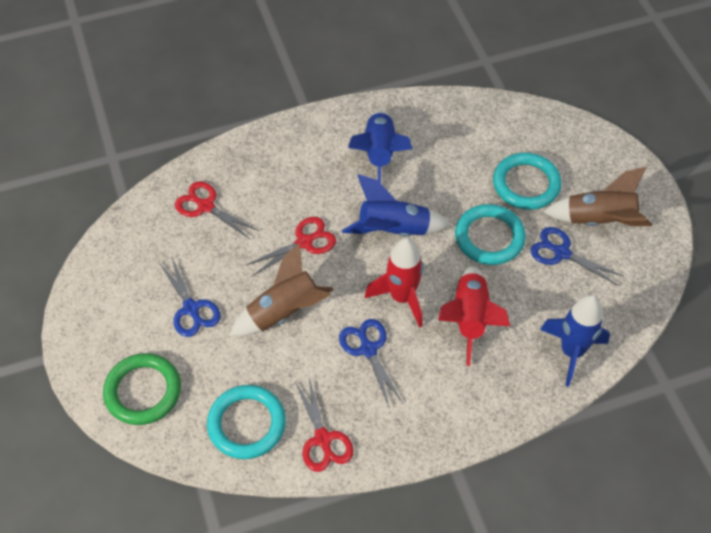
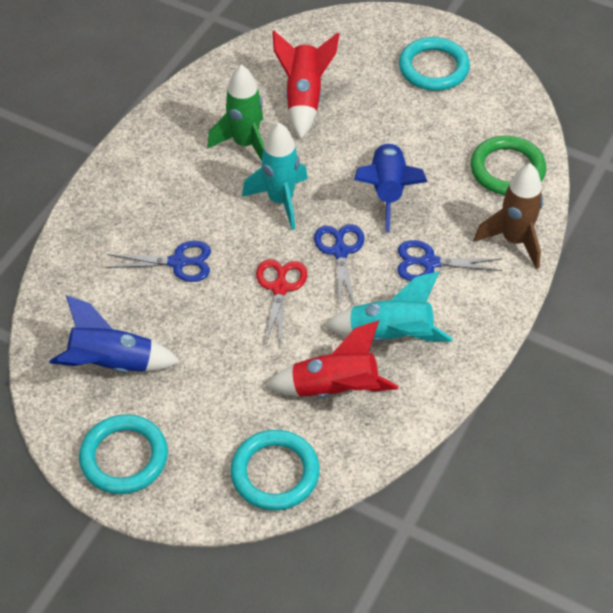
blue rocket: [342,174,451,237] [348,110,413,183] [540,295,610,387] = 3 -> [49,295,181,373] [354,141,427,232] = 2
brown rocket: [229,243,334,336] [543,167,652,226] = 2 -> [474,163,543,269] = 1
green rocket: none = 0 -> [207,65,264,161] = 1
red scissors: [175,181,259,240] [246,217,336,276] [295,378,354,472] = 3 -> [256,259,307,345] = 1
turquoise rocket: none = 0 -> [242,122,308,230] [324,271,453,342] = 2

